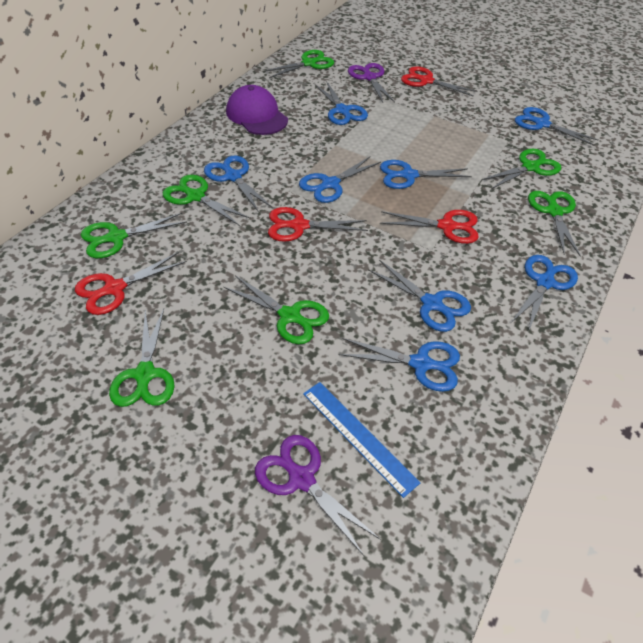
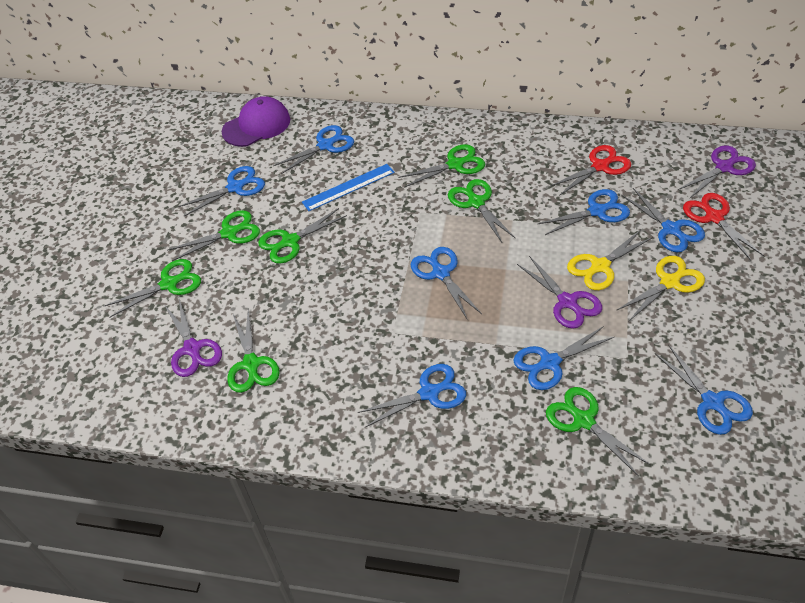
purple scissors: [255,435,381,556] [348,63,395,103] = 2 -> [164,299,222,377] [517,256,602,329] [678,146,756,199] = 3
red scissors: [75,252,187,315] [268,207,368,242] [380,210,479,244] [401,66,478,97] = 4 -> [551,145,631,196] [683,193,764,260] = 2
yellow scissors: none = 0 -> [567,230,653,290] [616,256,705,321] = 2

